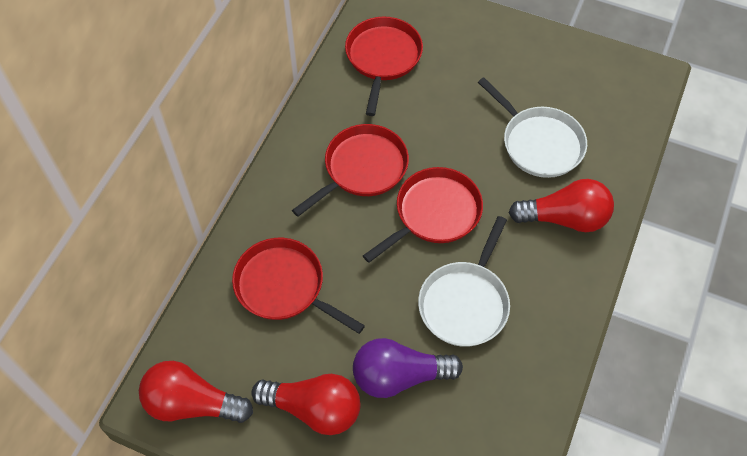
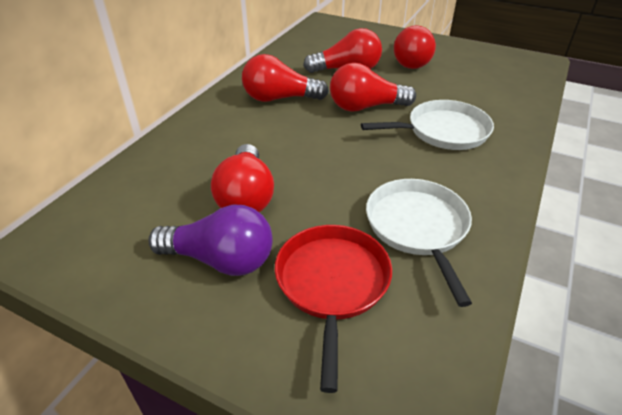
red light bulb: [139,361,253,423] [251,374,361,435] [509,179,614,232] = 3 -> [211,144,274,212] [242,54,329,102] [303,28,382,73] [330,63,416,112] [394,25,436,69] = 5
red pan: [232,238,365,334] [292,124,409,217] [345,17,423,116] [363,167,483,263] = 4 -> [275,225,392,393] = 1

